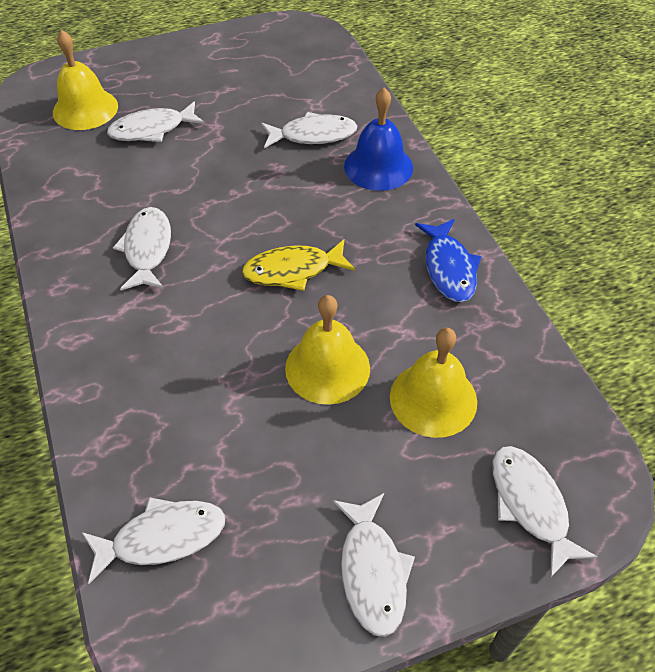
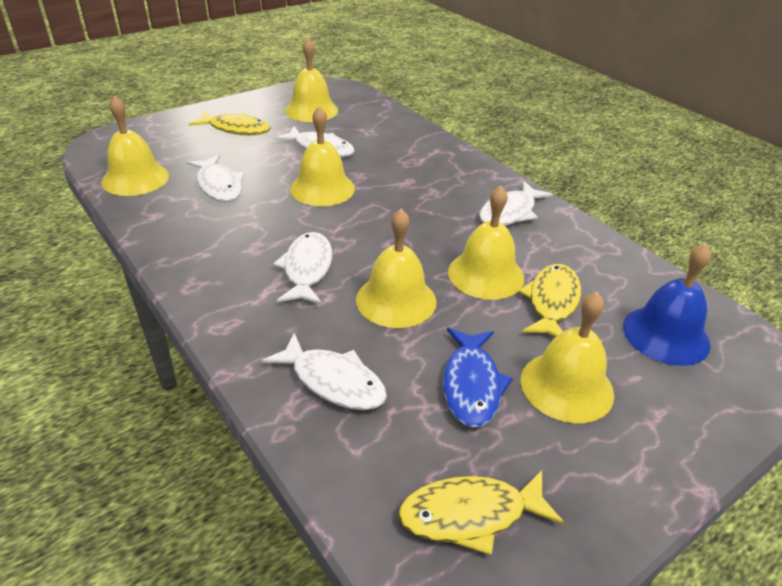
white fish: [82,497,226,584] [107,101,205,142] [113,207,171,290] [261,112,357,148] [333,493,415,637] [492,446,598,578] = 6 -> [187,155,245,202] [262,333,387,410] [273,232,333,304] [275,126,355,157] [479,181,553,226] = 5
yellow bell: [53,30,118,130] [285,295,370,405] [390,328,477,438] = 3 -> [101,95,169,196] [285,38,338,122] [290,106,355,206] [356,209,436,328] [448,185,524,300] [521,292,614,423] = 6
yellow fish: [242,239,355,291] = 1 -> [189,111,271,135] [398,470,564,555] [519,264,581,337] = 3

